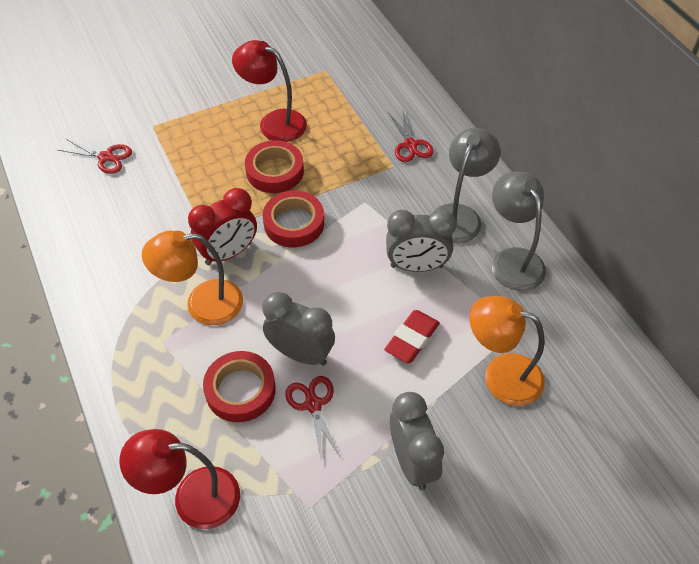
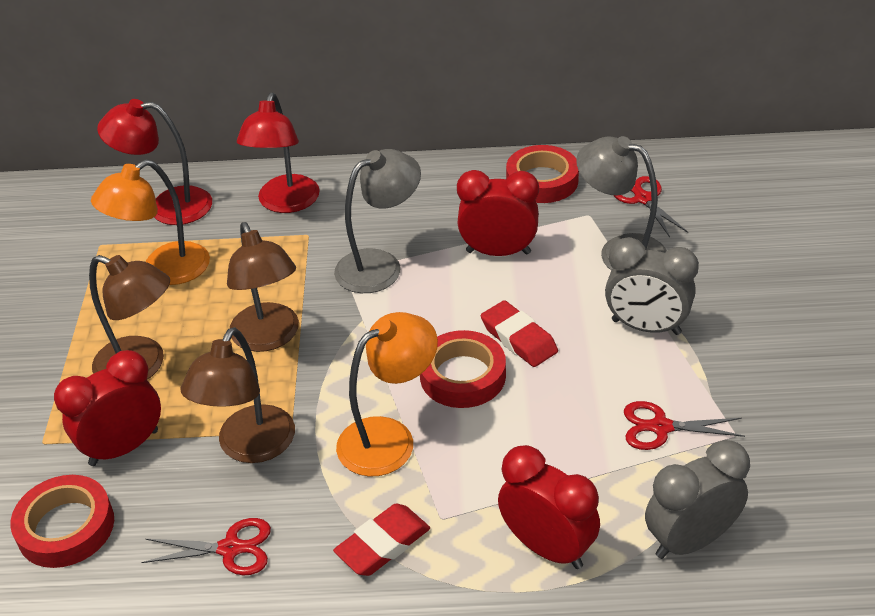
brown lamp: none = 0 -> [89,255,170,380] [181,327,295,463] [227,222,299,352] = 3
grey clock: [263,292,335,366] [386,210,456,272] [390,392,444,490] = 3 -> [605,237,699,335] [645,440,750,559] = 2
red clock: [188,188,257,265] = 1 -> [54,350,161,466] [457,170,539,256] [498,445,600,569] = 3
red eraser: [384,310,440,363] = 1 -> [333,504,430,576] [481,300,558,367] = 2

